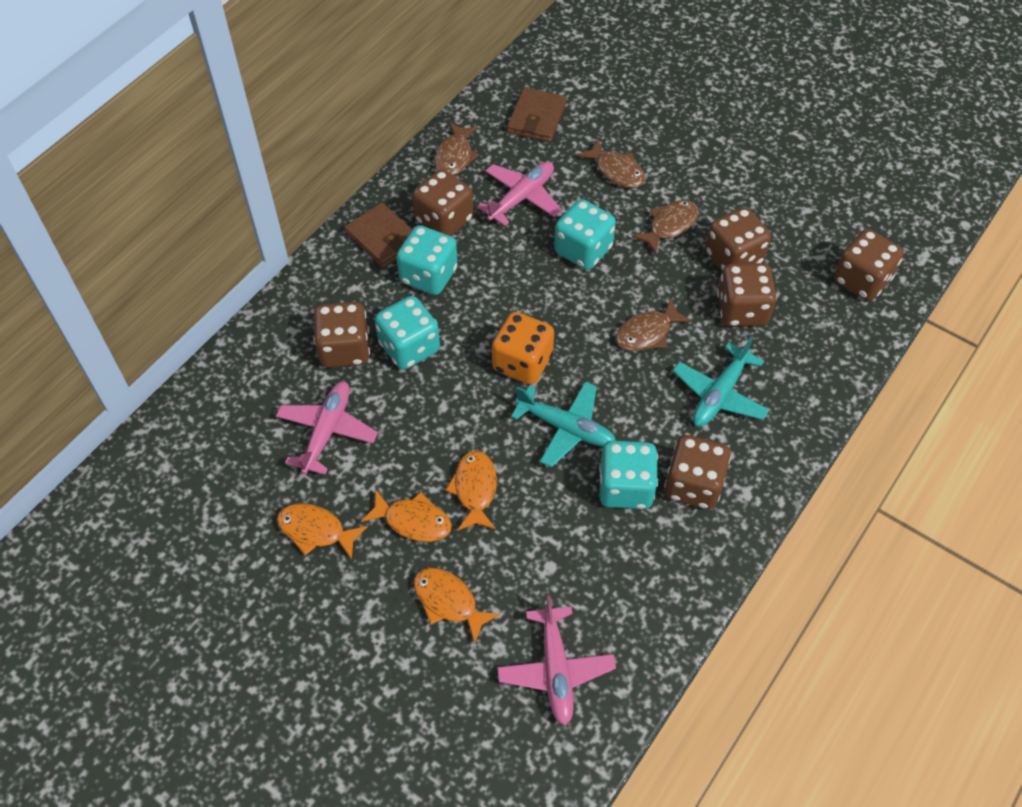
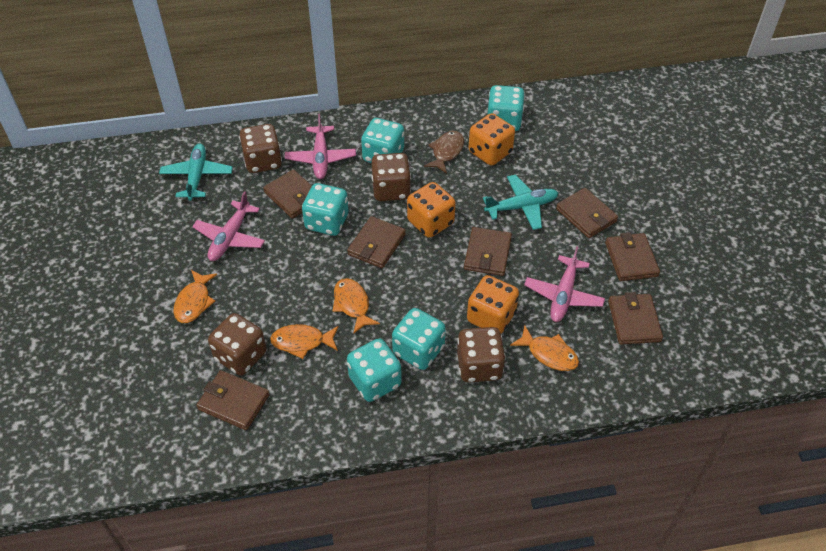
brown dice: [314,302,370,368] [412,169,473,236] [664,435,731,509] [705,207,771,271] [717,263,777,327] [834,229,903,301] = 6 -> [208,313,267,376] [239,124,282,173] [371,153,411,201] [457,327,506,383] = 4
brown fish: [434,122,479,176] [577,139,645,188] [615,299,692,351] [632,200,699,254] = 4 -> [424,131,464,174] = 1
brown wallet: [345,203,412,268] [507,87,567,142] = 2 -> [196,370,270,430] [263,169,312,219] [347,216,406,268] [464,227,512,276] [556,188,618,238] [605,232,660,281] [608,292,663,345] = 7
orange dice: [492,312,554,385] = 1 -> [407,182,456,238] [467,275,519,334] [469,113,515,166] = 3
turquoise dice: [375,296,440,370] [396,225,458,295] [554,199,616,270] [599,440,658,509] = 4 -> [302,183,349,236] [347,339,402,402] [361,118,404,163] [392,308,446,370] [487,85,525,131] = 5

